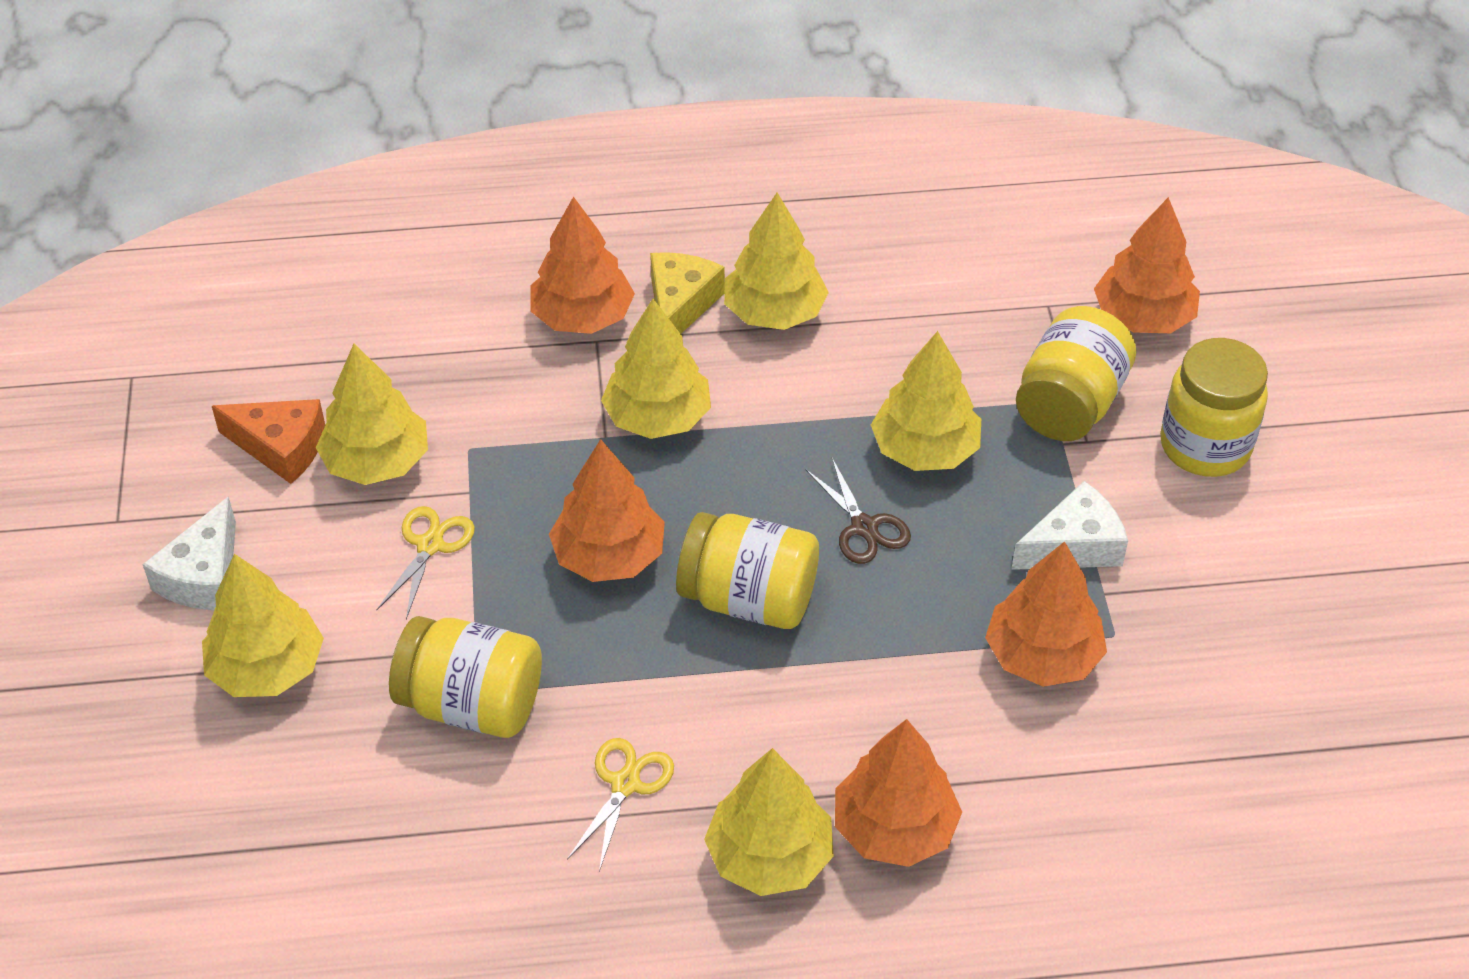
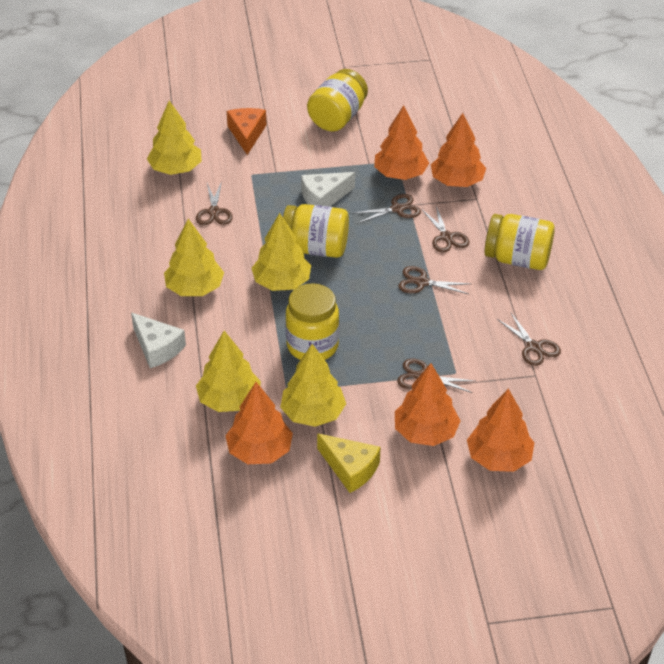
brown scissors: [805,458,911,564] = 1 -> [196,181,233,225] [351,194,421,224] [397,359,475,393] [398,266,471,294] [422,206,469,253] [497,313,561,366] = 6
yellow scissors: [376,506,475,619] [567,738,674,872] = 2 -> none = 0
yellow tree: [202,554,324,697] [316,344,428,485] [601,299,711,439] [704,748,834,896] [724,193,829,330] [871,331,981,471] = 6 -> [147,101,202,175] [164,219,224,296] [196,331,261,412] [251,213,311,291] [280,344,346,427] = 5

